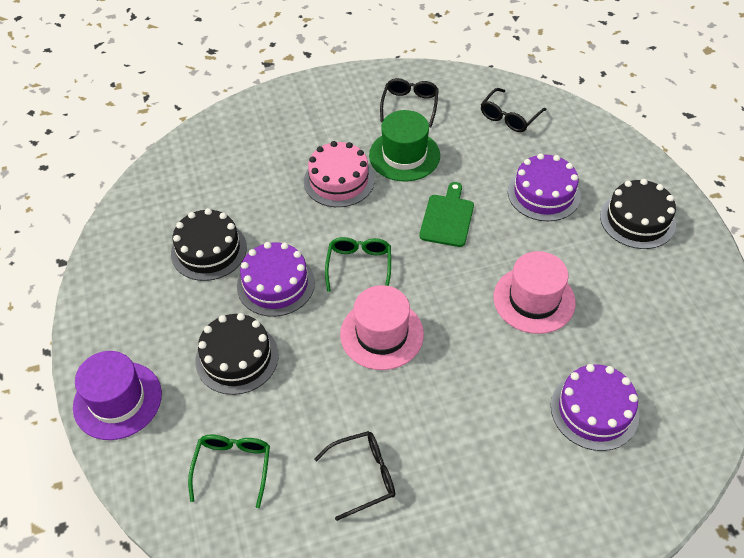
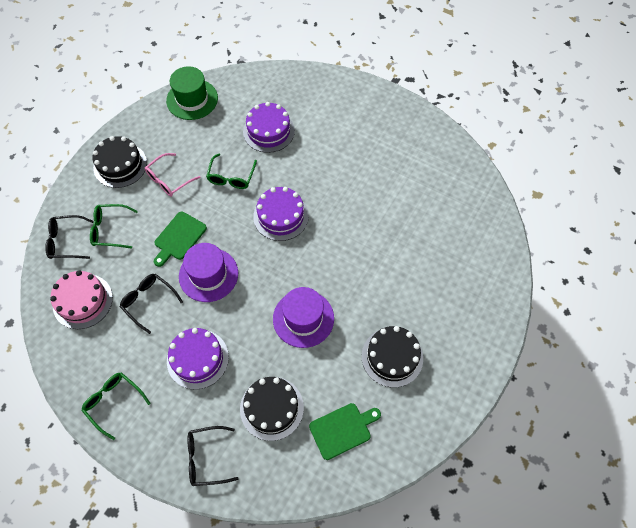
green cutting board: [419,182,474,247] = 1 -> [154,212,207,267] [309,403,381,460] = 2
green glasses: [188,435,270,508] [325,237,391,292] = 2 -> [81,372,151,440] [90,204,138,249] [206,154,257,189] = 3
pink glasses: none = 0 -> [145,153,201,197] = 1
pink hat: [340,285,424,370] [493,251,576,334] = 2 -> none = 0
purple hat: [73,351,162,440] = 1 -> [179,243,238,302] [273,287,334,348] = 2

